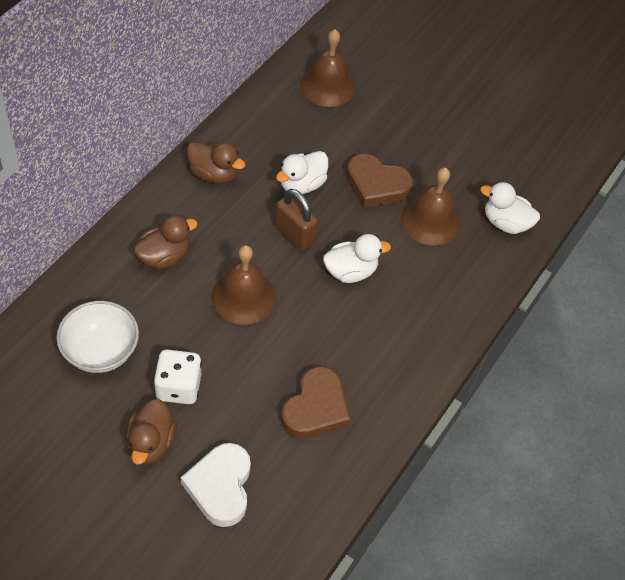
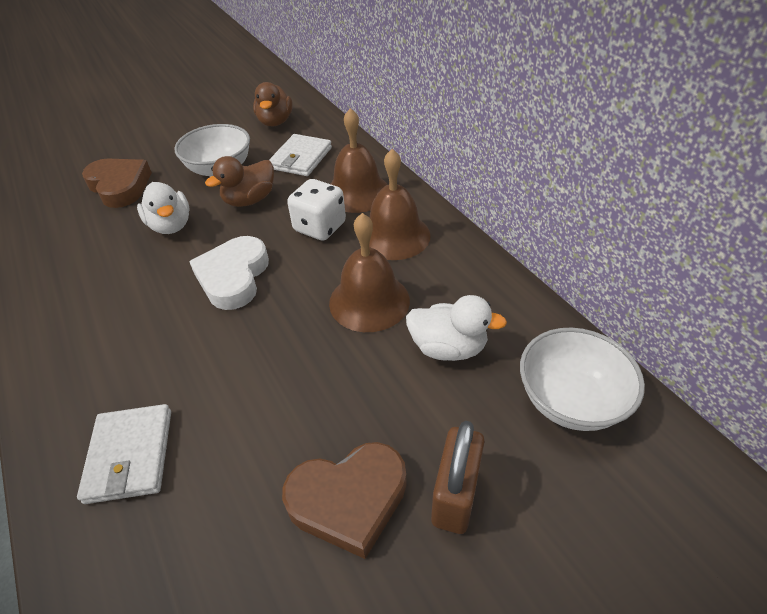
brown duck: [125,399,177,465] [133,215,198,269] [187,142,245,184] = 3 -> [205,156,274,207] [253,82,293,126] = 2
white bowl: [56,301,139,373] = 1 -> [174,124,250,177] [520,328,645,431] = 2
white duck: [276,151,328,194] [323,234,391,283] [480,182,540,234] = 3 -> [137,182,190,234] [406,295,507,361] = 2
white wallet: none = 0 -> [77,404,171,504] [269,134,332,176] = 2

